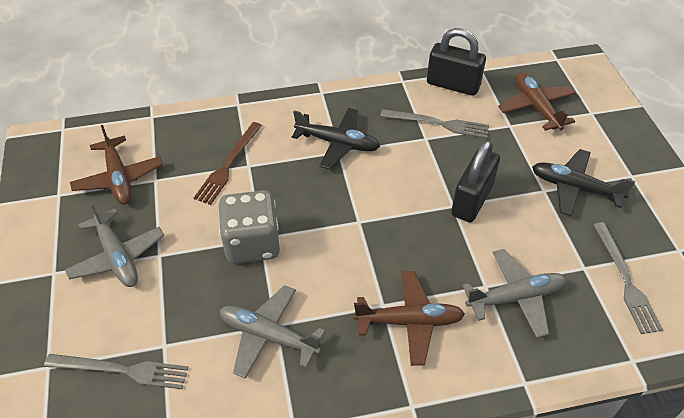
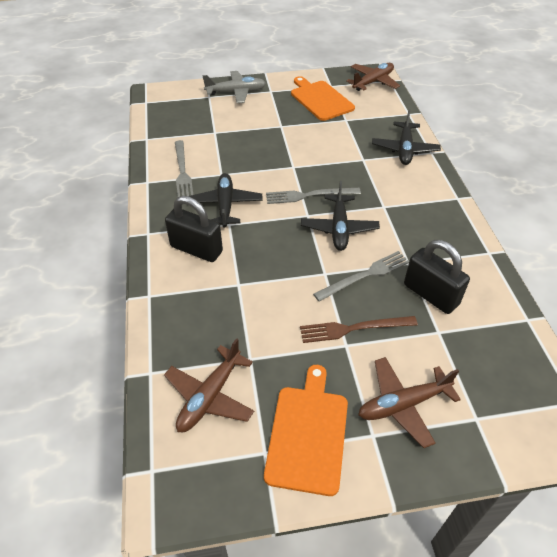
black plane: [292,108,380,169] [532,149,635,216] = 2 -> [189,173,263,228] [301,181,380,251] [372,109,441,165] = 3
grey dice: [219,190,281,264] = 1 -> none = 0
grey plane: [65,201,164,287] [220,285,325,379] [462,249,566,338] = 3 -> [202,71,266,103] = 1
orange cutting board: none = 0 -> [264,365,348,496] [291,76,355,121] = 2

